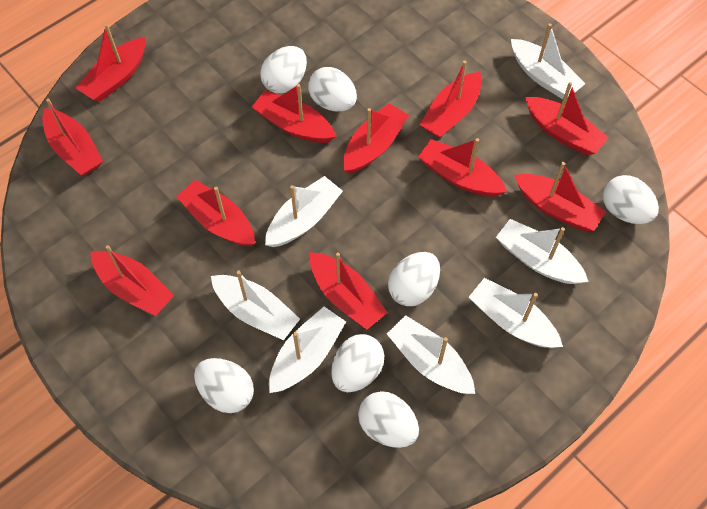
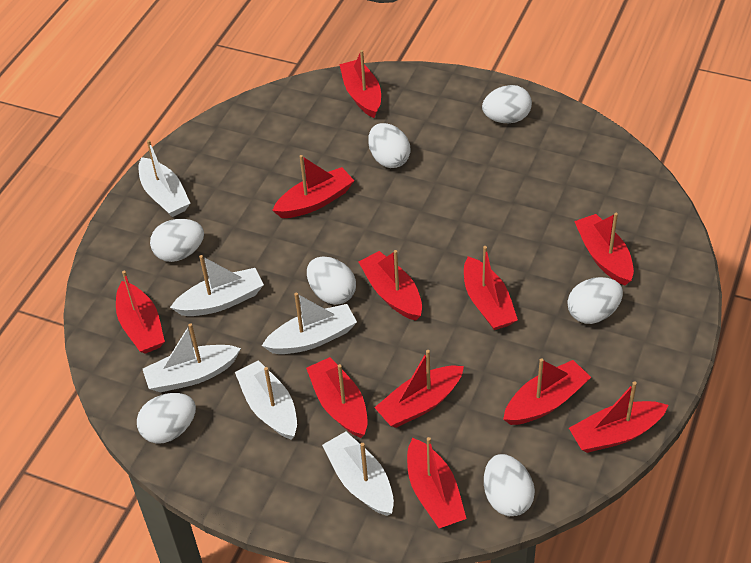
white boat: [211,271,300,340] [265,176,343,247] [269,306,346,393] [387,315,475,394] [469,278,563,348] [496,219,589,284] [511,23,585,99] = 7 -> [138,140,190,217] [143,323,241,392] [170,255,264,316] [235,360,297,439] [262,293,357,354] [322,432,394,516] = 6

